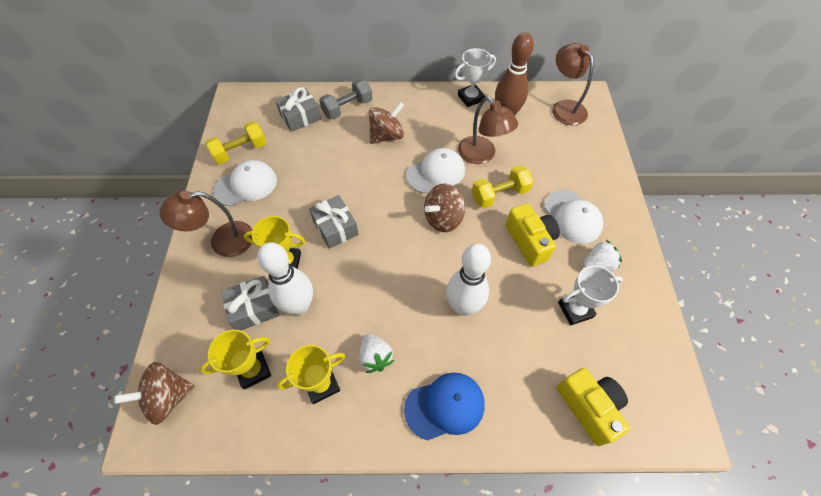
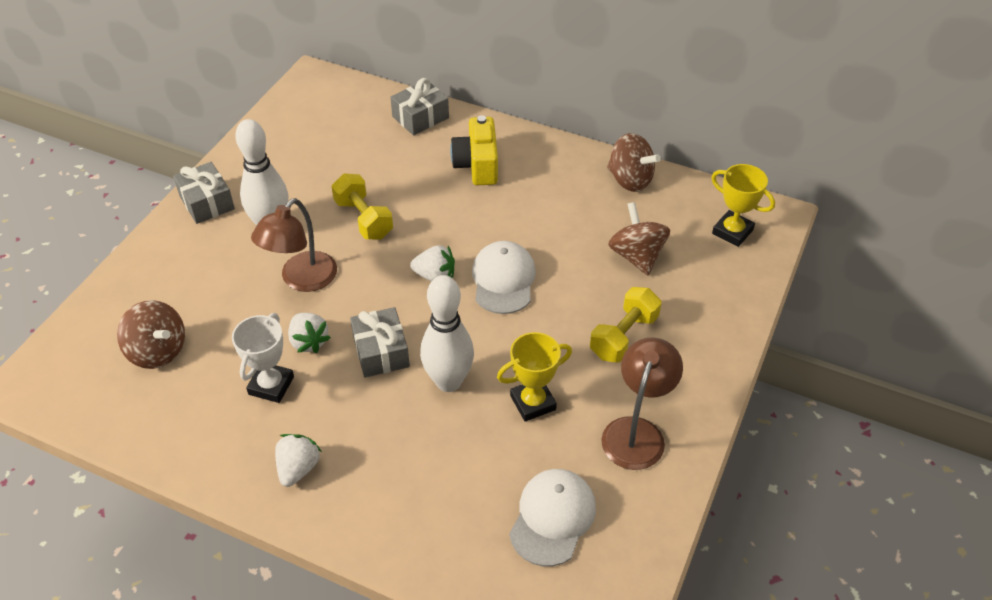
blue cap: [404,373,485,440] = 1 -> none = 0
brown bowling pin: [495,32,534,116] = 1 -> none = 0
brown lamp: [159,191,253,257] [458,96,518,164] [552,43,594,125] = 3 -> [251,198,337,292] [601,338,683,470] = 2
grey dumbbell: [319,79,372,120] = 1 -> none = 0
white cap: [213,160,277,206] [406,148,465,194] [544,190,603,244] = 3 -> [472,241,536,314] [509,469,596,566] = 2
white strawberry: [359,334,394,373] [583,240,622,271] = 2 -> [275,434,322,487] [288,313,331,353] [410,245,455,282] = 3
white trophy: [454,48,496,107] [558,265,623,325] = 2 -> [232,313,294,403] = 1
yellow camera: [505,204,560,267] [557,368,630,446] = 2 -> [450,115,498,185] = 1
yellow trophy: [200,330,271,390] [244,216,305,269] [277,345,345,404] = 3 -> [497,332,572,421] [711,164,775,247] = 2

